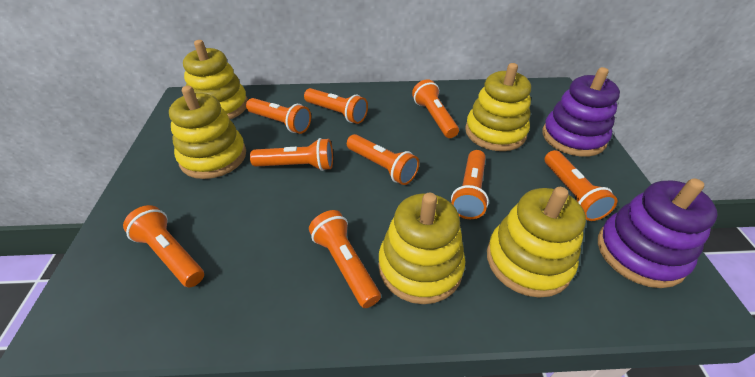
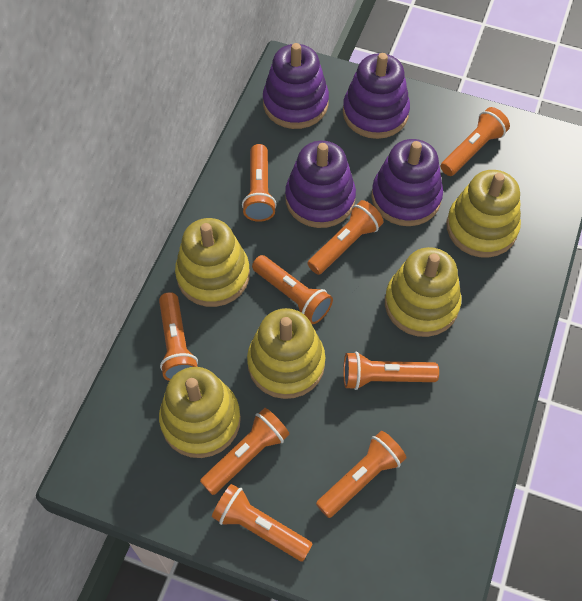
purple stacking toy: [542,67,620,157] [598,178,718,288] = 2 -> [263,43,329,129] [285,141,356,228] [343,53,410,139] [371,139,443,226] = 4

